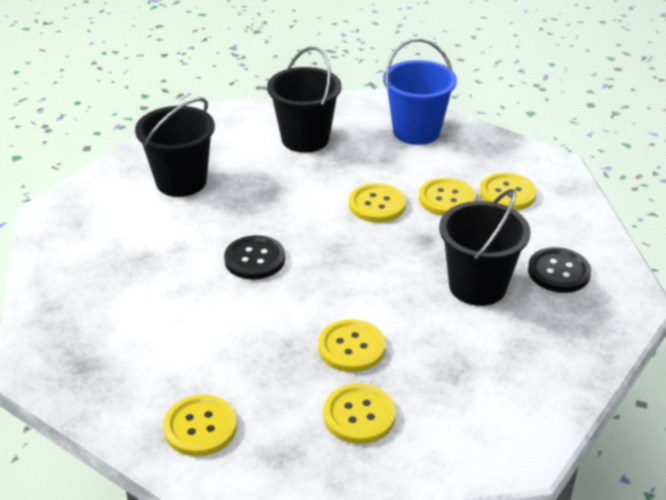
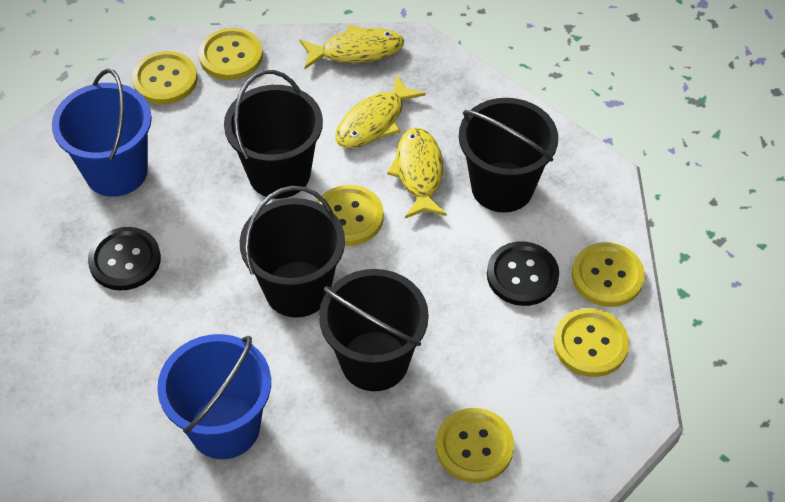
black bucket: [135,97,215,197] [267,47,341,153] [439,189,531,306] = 3 -> [224,70,323,199] [240,186,345,317] [319,269,429,391] [459,98,558,212] = 4
blue bucket: [383,38,457,145] = 1 -> [52,68,152,197] [157,334,271,459] = 2
yellow fish: none = 0 -> [300,25,404,69] [335,75,426,148] [387,128,447,218] = 3

